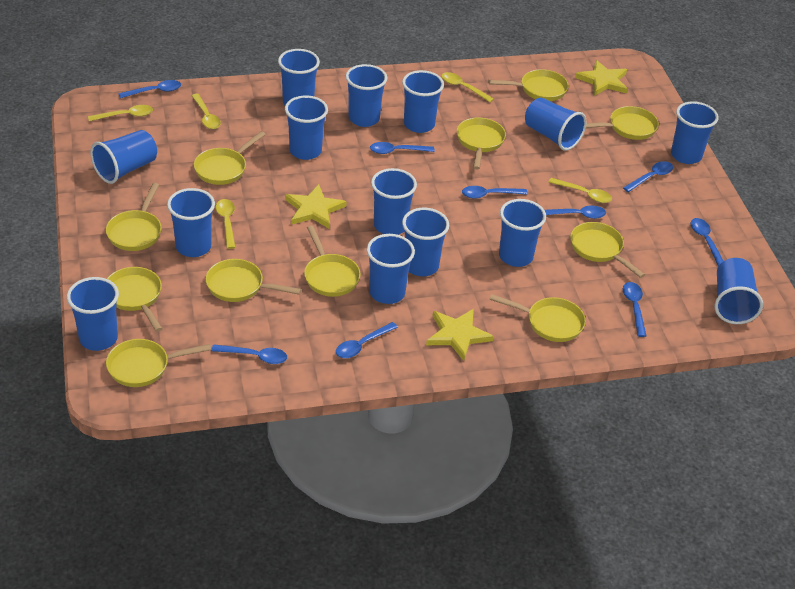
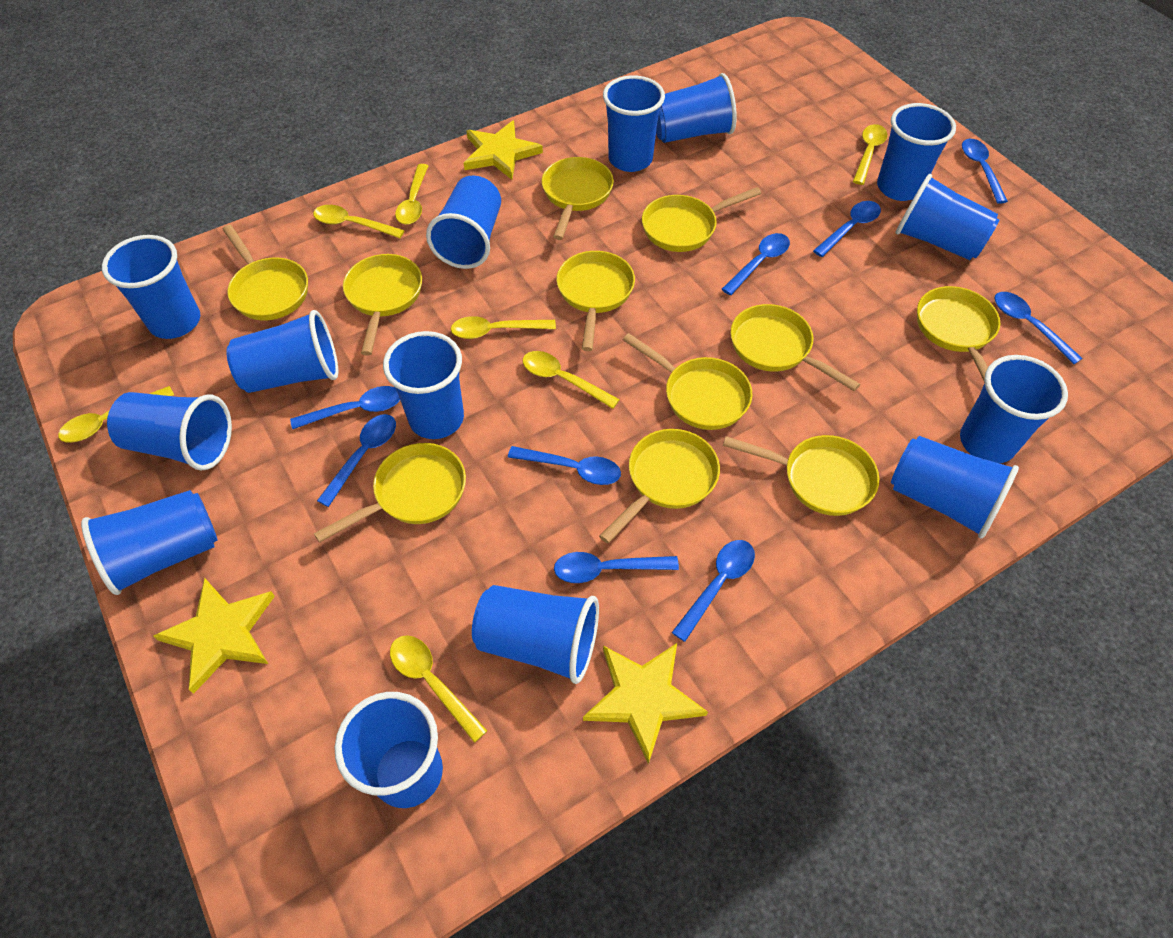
yellow spoon: [88,105,153,121] [192,94,221,129] [216,199,236,249] [441,72,494,102] [549,178,612,203] = 5 -> [58,386,174,443] [313,205,405,238] [390,635,487,743] [395,164,428,225] [451,316,556,339] [523,351,620,409] [853,124,888,185] = 7

